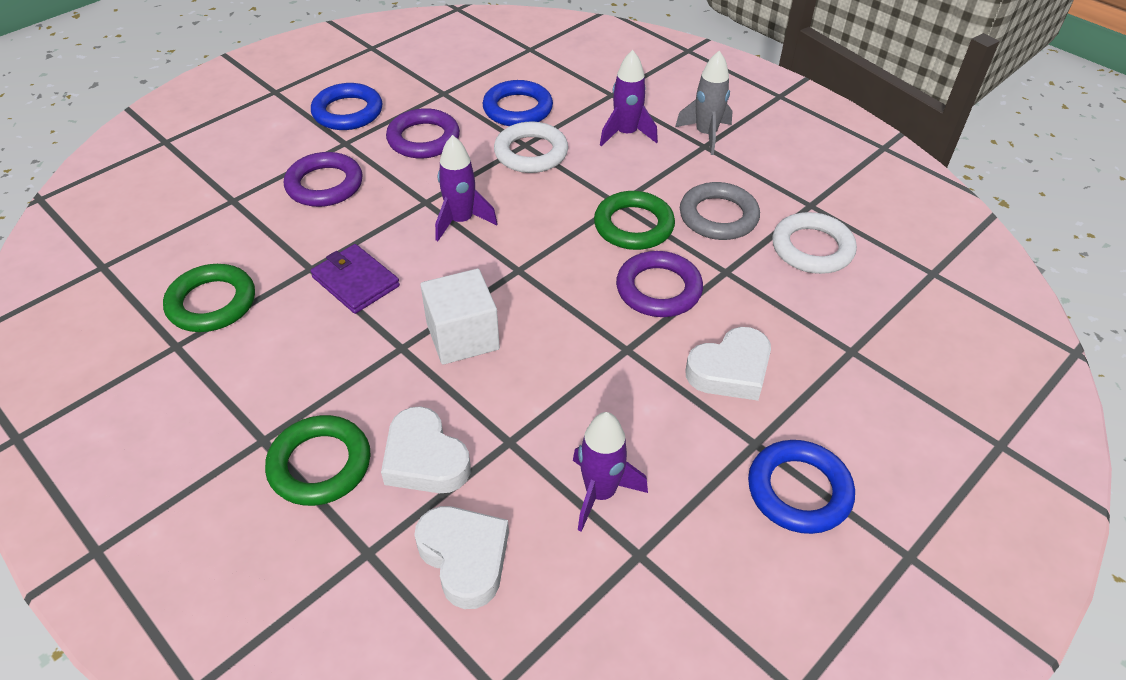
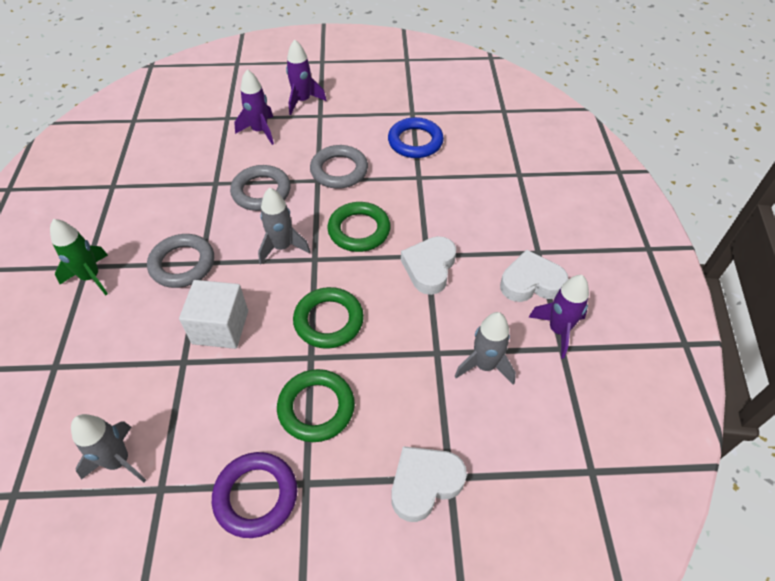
blue ring: [311,83,382,130] [483,80,553,126] [748,440,855,534] = 3 -> [388,117,444,158] = 1
green rocket: none = 0 -> [50,219,108,295] = 1
grey ring: [680,182,760,240] = 1 -> [147,234,214,288] [230,165,291,211] [310,145,368,189] = 3
grey rocket: [675,51,733,155] = 1 -> [71,414,146,482] [258,188,311,264] [455,312,516,385] = 3
purple ring: [284,152,363,207] [386,108,460,158] [616,251,703,317] = 3 -> [212,452,297,538] = 1
purple wallet: [311,244,400,314] = 1 -> none = 0
white ring: [494,122,568,173] [772,212,857,274] = 2 -> none = 0

